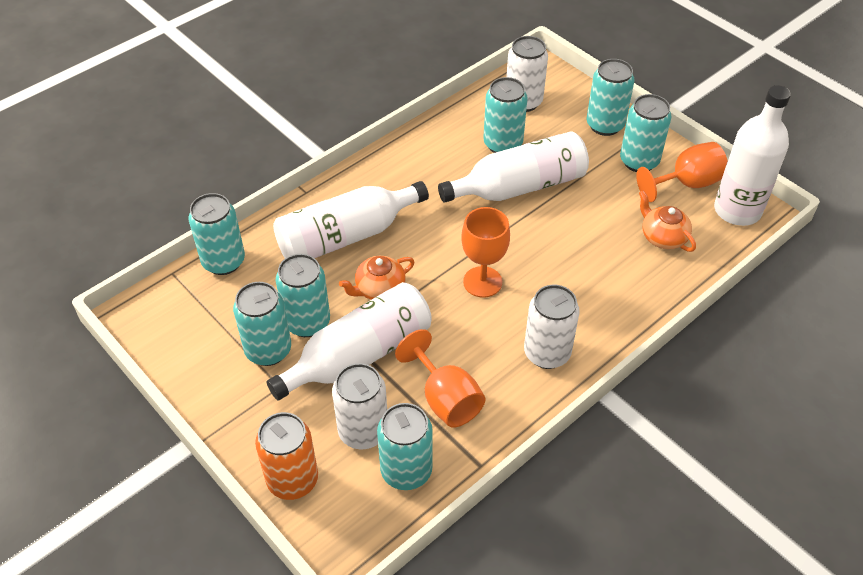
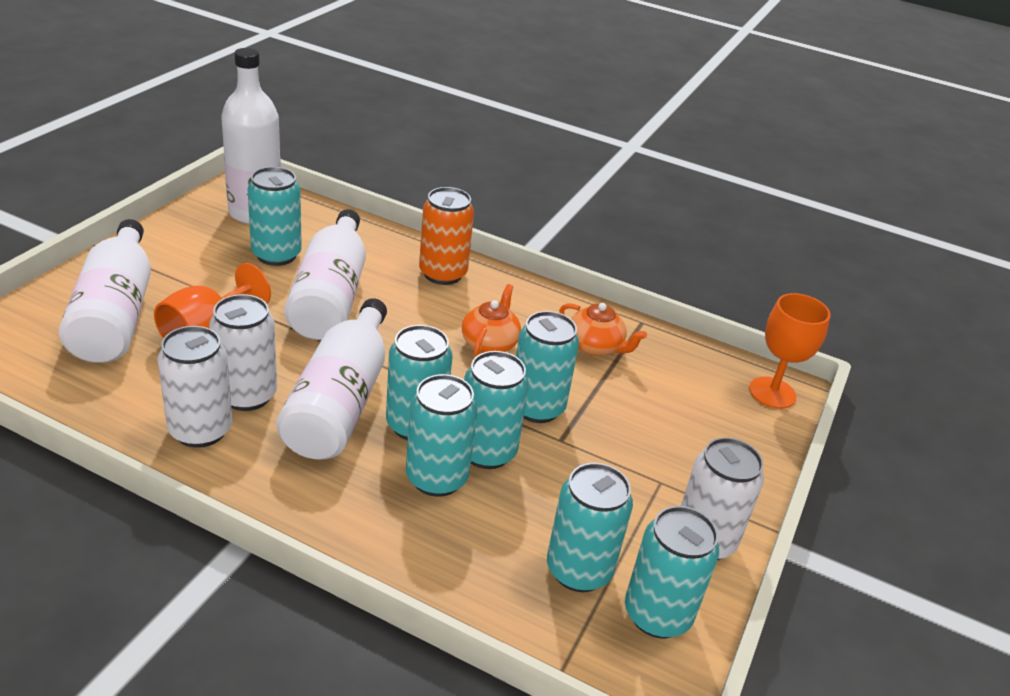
orange goblet: [395,329,485,428] [461,207,510,298] [636,142,728,202] = 3 -> [154,263,271,338] [749,293,831,409] = 2

